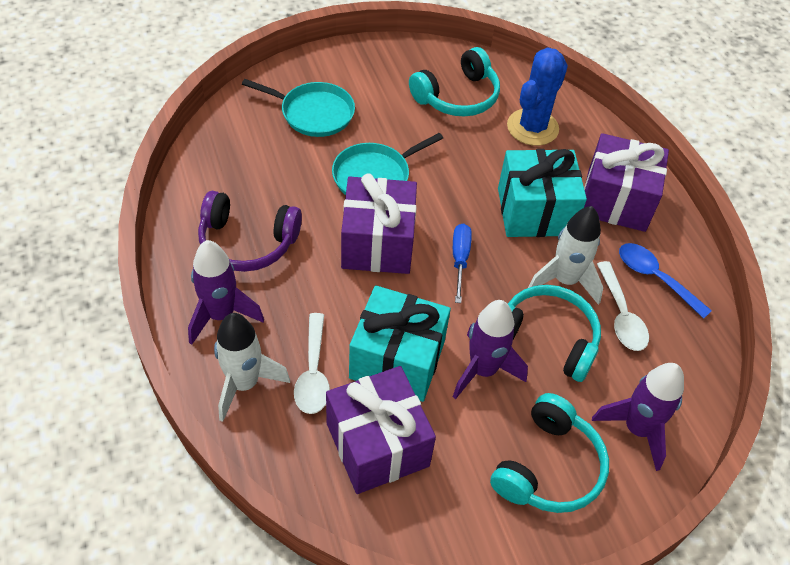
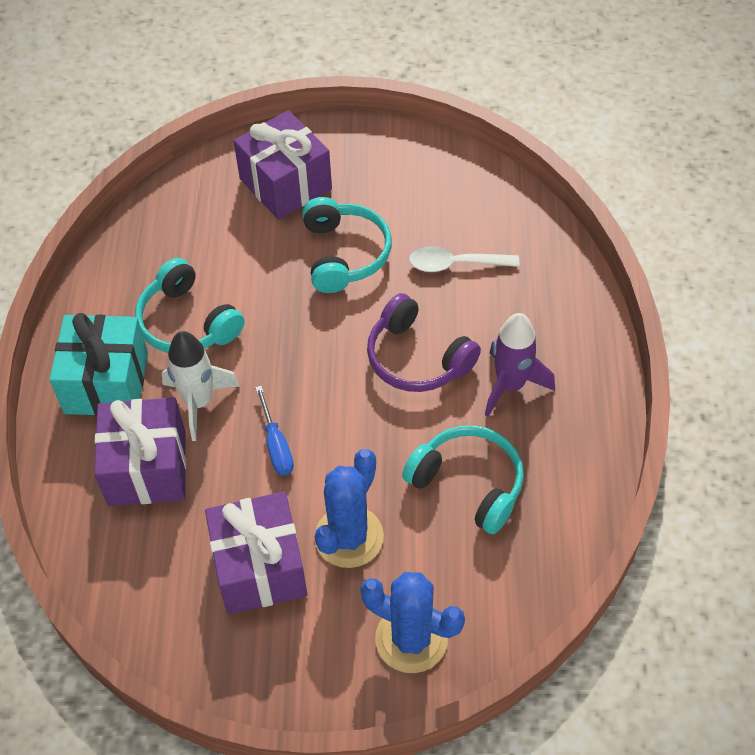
blue cactus: [507,47,568,146] = 1 -> [314,449,384,568] [360,572,465,673] = 2
blue spoon: [619,243,712,319] = 1 -> none = 0
purple rocket: [188,240,264,345] [453,300,528,399] [592,363,684,471] = 3 -> [485,313,555,417] = 1
turquoise gift: [349,285,451,402] [498,149,587,237] = 2 -> [49,313,148,416] = 1
turquoise pan: [242,79,355,137] [332,133,443,195] = 2 -> none = 0
white rocket: [214,313,290,422] [528,206,603,305] = 2 -> [162,331,240,441] = 1
white spoon: [294,313,330,414] [597,261,649,351] = 2 -> [409,246,519,272] = 1

